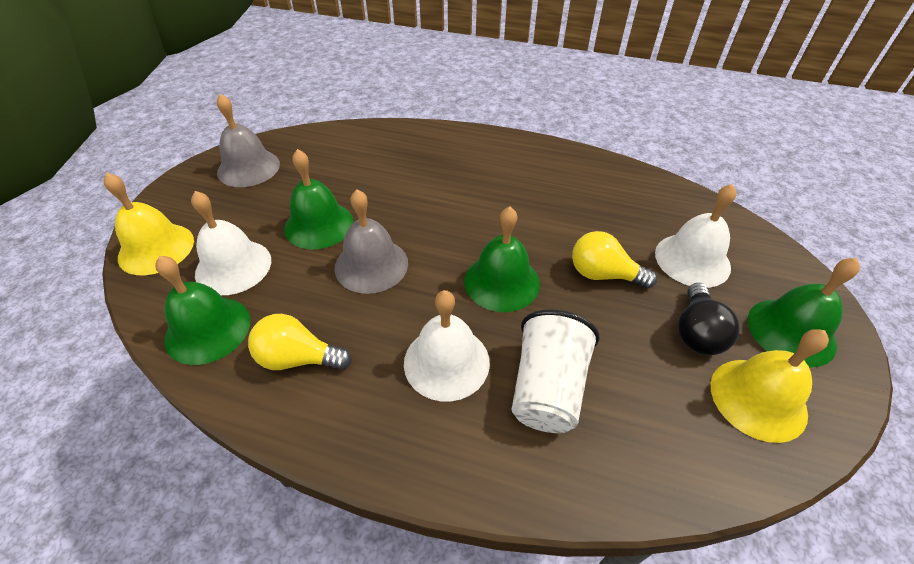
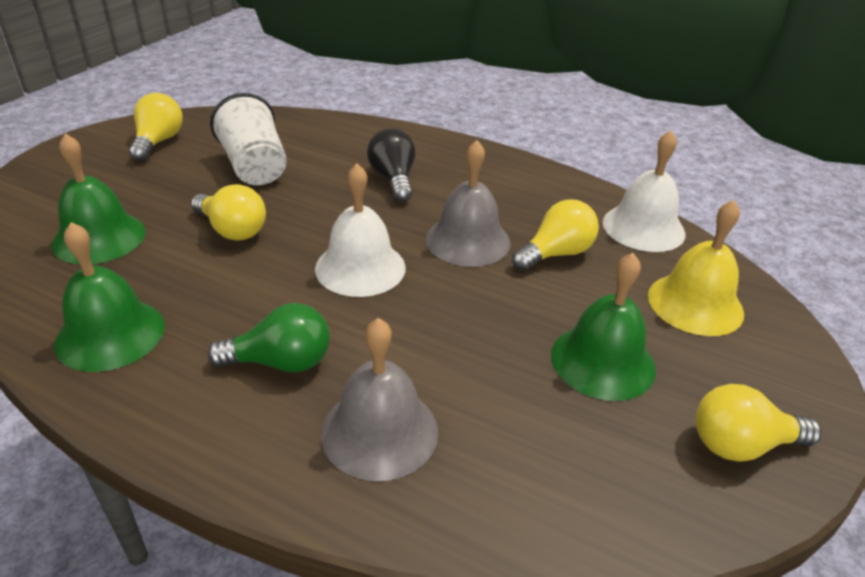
green bell: [155,256,250,365] [284,149,353,250] [464,206,540,312] [748,258,860,368] = 4 -> [52,133,146,264] [54,222,165,372] [551,253,656,401] = 3
green light bulb: none = 0 -> [207,303,330,372] = 1
white bell: [191,191,271,295] [404,290,490,401] [655,184,737,288] = 3 -> [315,164,406,297] [603,131,686,252] = 2
yellow bell: [104,173,194,275] [711,329,829,443] = 2 -> [648,200,744,336] = 1
yellow light bulb: [248,314,352,370] [572,231,657,289] = 2 -> [129,93,183,161] [191,184,266,241] [512,199,599,271] [696,384,822,462] = 4

